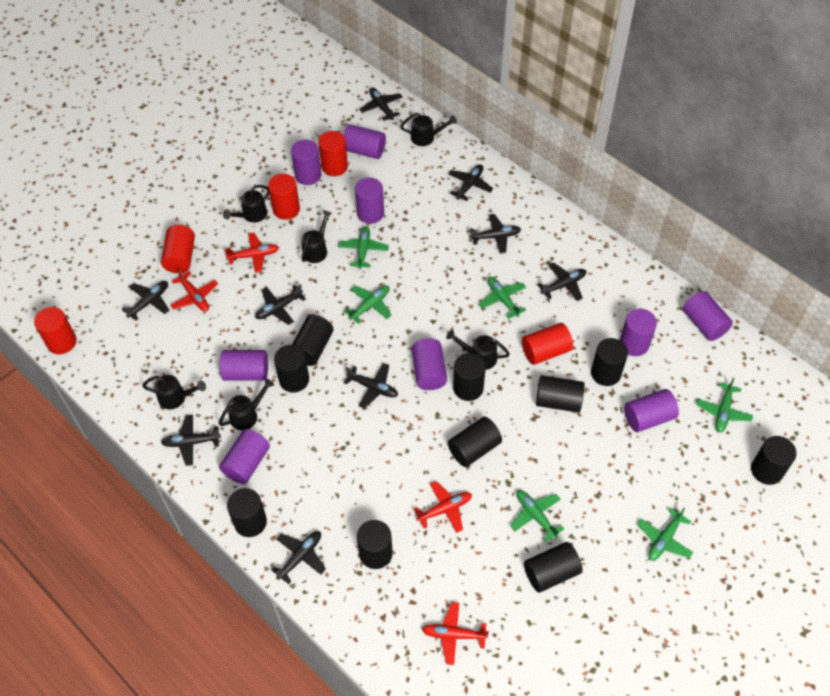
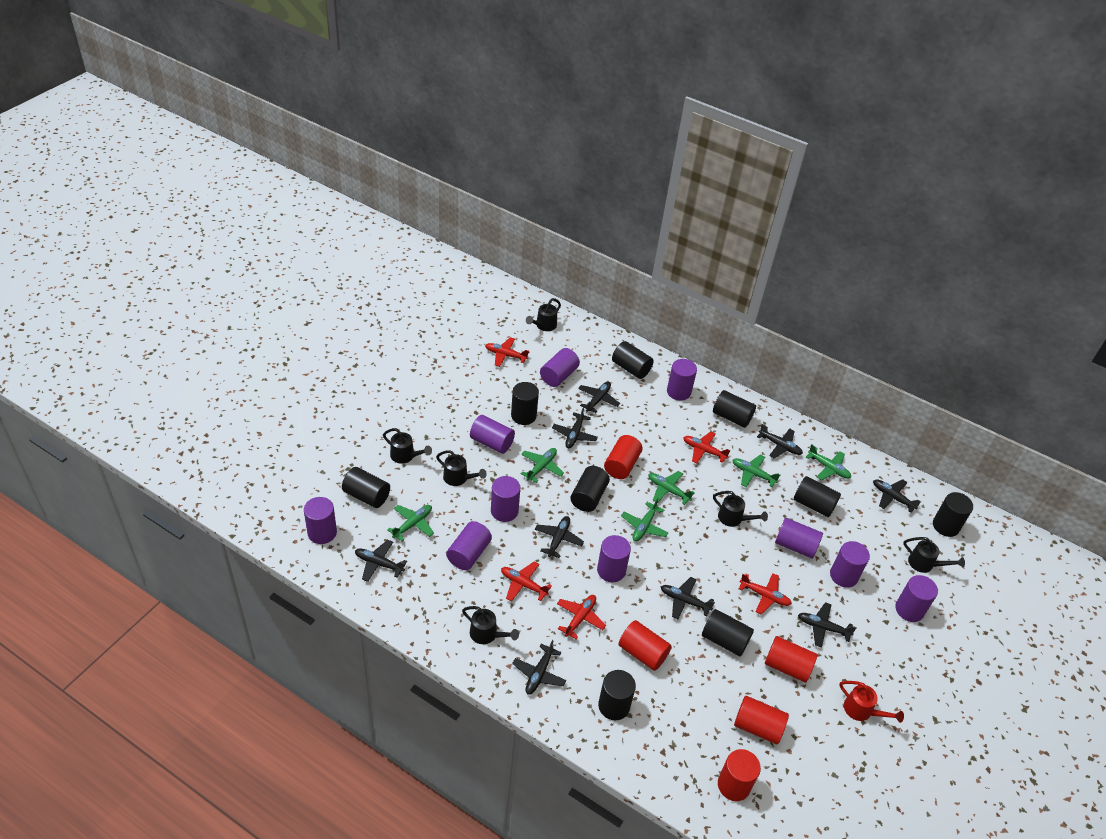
black cylinder: [227,488,267,537] [274,345,309,393] [292,315,333,366] [357,520,393,569] [448,417,502,467] [453,353,486,401] [524,542,583,593] [536,375,585,413] [591,338,628,386] [751,436,797,485] = 10 -> [342,467,390,508] [511,382,539,425] [570,466,610,512] [598,670,636,720] [612,341,654,379] [702,609,754,656] [713,390,756,428] [794,476,841,517] [933,492,973,537] = 9
purple cylinder: [219,429,270,484] [220,350,268,381] [291,140,321,185] [343,124,386,159] [355,177,384,224] [411,338,447,390] [620,309,657,356] [624,389,679,432] [683,291,733,341] = 9 -> [304,497,337,544] [446,521,492,570] [470,415,515,454] [491,476,520,522] [540,348,580,387] [597,535,631,582] [667,359,697,401] [775,518,823,559] [830,541,870,588] [895,575,938,622] = 10
red plane: [170,268,218,312] [225,232,279,273] [414,481,472,533] [422,602,489,665] = 4 -> [485,337,529,367] [501,561,552,602] [557,595,606,639] [683,431,730,464] [739,573,792,615] = 5
red watering can: none = 0 -> [839,681,904,723] = 1

